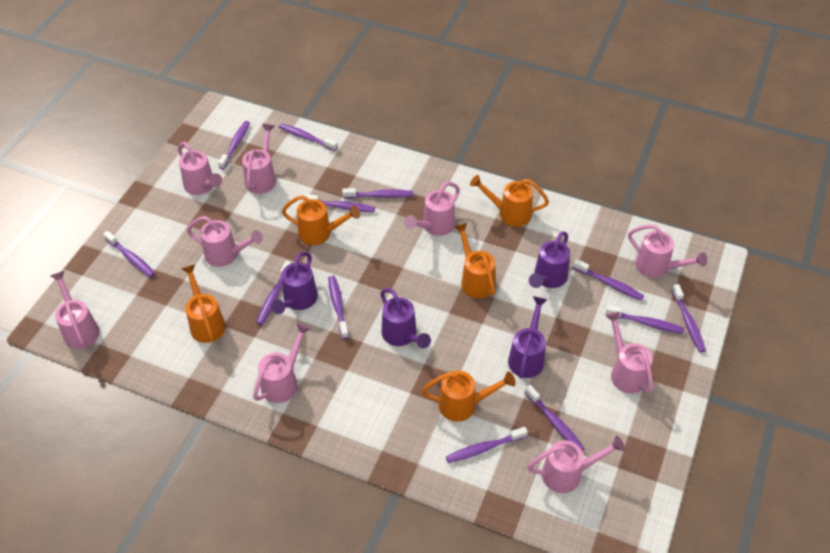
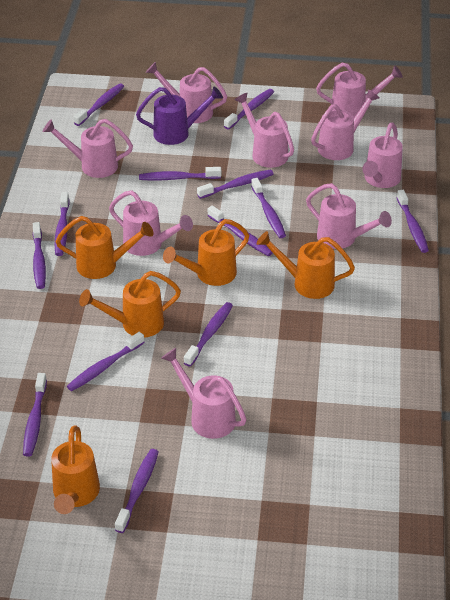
purple toothbrush: [103,231,155,277] [218,121,250,169] [256,261,291,325] [279,123,338,151] [304,194,375,213] [328,276,349,339] [342,188,413,199] [446,427,528,463] [524,385,584,450] [573,259,644,301] [606,305,685,334] [671,284,706,353] = 12 -> [23,373,47,457] [33,222,46,289] [55,192,70,256] [67,332,145,391] [74,83,124,126] [115,449,159,533] [139,167,221,181] [184,302,233,367] [197,169,274,199] [207,206,273,256] [224,89,274,130] [251,178,286,238] [396,190,429,253] = 13
purple watering can: [271,252,318,314] [380,288,431,348] [508,296,548,378] [529,232,570,288] = 4 -> [136,87,223,145] = 1

